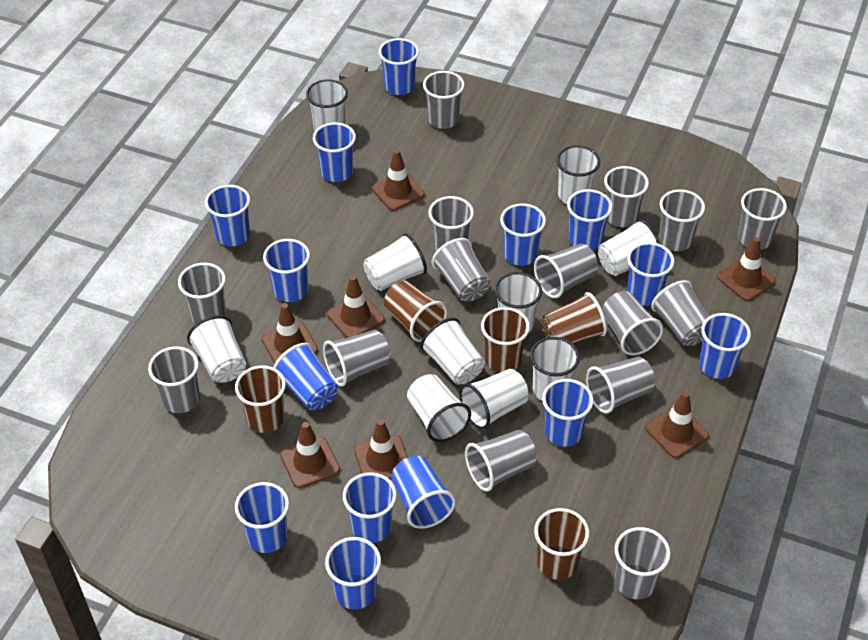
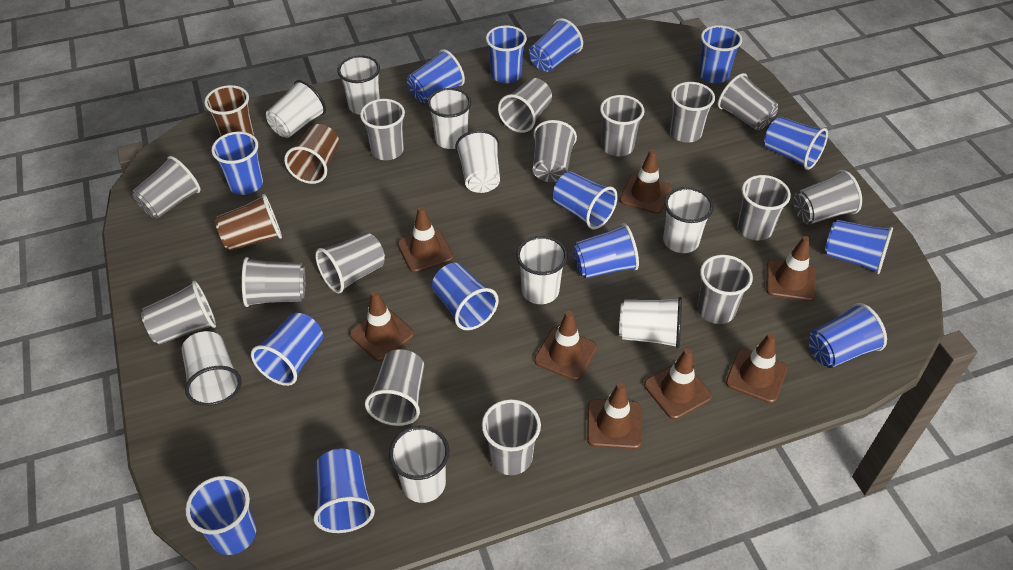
brown cup: [235,366,286,433] [384,280,447,342] [481,307,530,372] [534,508,589,580] [541,292,607,344] = 5 -> [204,85,254,137] [215,194,282,251] [284,124,339,184] = 3
brown traffic cone: [261,303,318,364] [280,422,340,488] [327,275,385,338] [354,419,408,480] [371,149,425,211] [645,391,709,458] [717,237,776,301] = 7 -> [349,291,414,361] [398,206,454,273] [534,311,597,381] [587,382,642,449] [620,149,672,214] [644,348,712,419] [726,333,787,403] [766,236,816,301] = 8
white cup: [187,315,246,383] [306,79,348,130] [363,233,427,291] [407,374,471,442] [420,318,485,384] [459,369,528,430] [495,272,542,332] [530,337,580,401] [556,145,600,204] [598,219,660,276] = 10 -> [182,331,242,406] [266,80,326,138] [337,55,380,115] [389,426,449,503] [427,88,471,149] [455,130,500,193] [516,236,568,304] [619,297,682,349] [663,187,714,253] = 9

